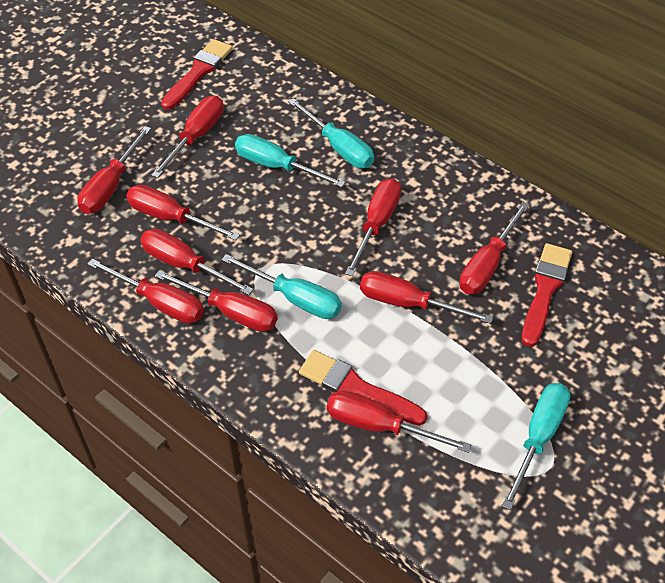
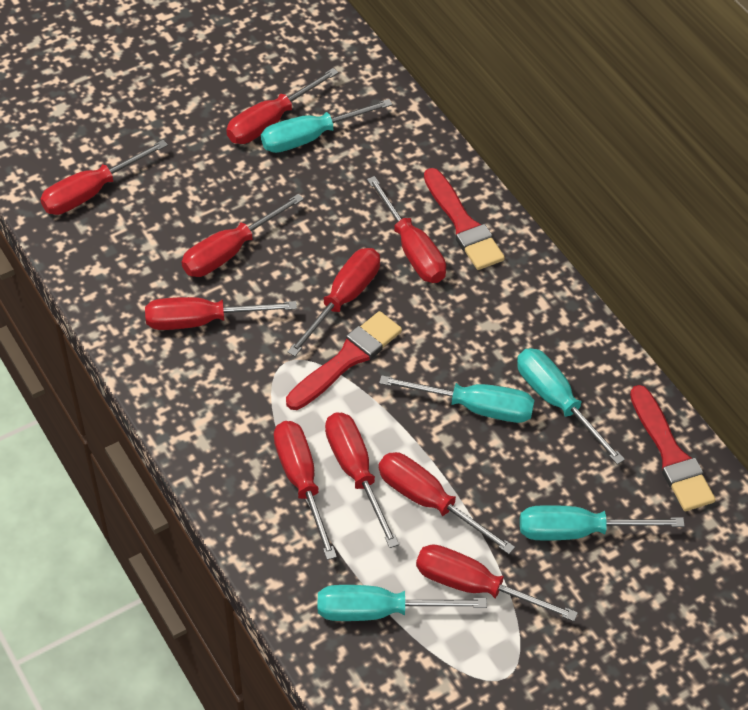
turquoise screwdriver: [222,254,342,319] [235,134,346,187] [288,98,374,168] [502,383,570,510] = 4 -> [261,99,393,153] [318,585,487,621] [379,375,534,423] [517,348,625,465] [520,505,685,541] = 5

